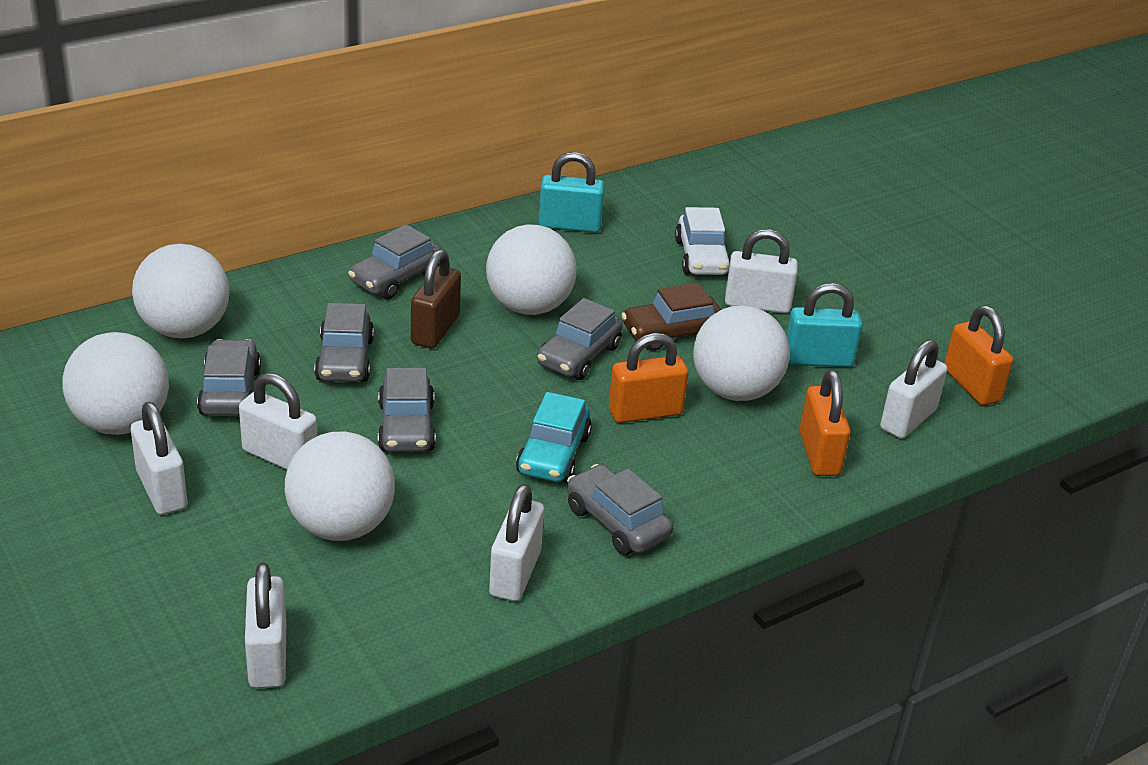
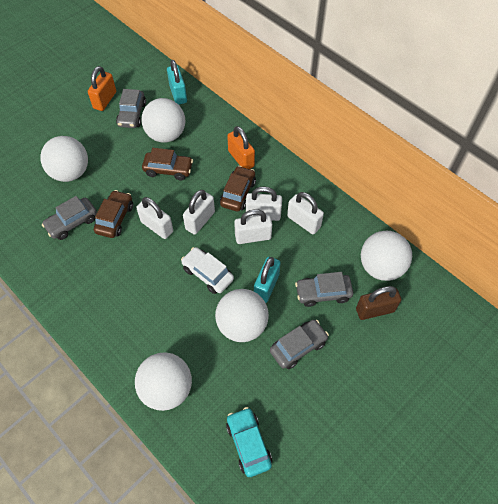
brown car: [621,283,721,351] = 1 -> [94,190,133,238] [142,148,193,180] [220,166,256,211] = 3
grey car: [197,339,261,416] [314,303,374,382] [348,224,442,299] [378,368,436,452] [537,298,623,380] [567,464,673,555] = 6 -> [42,196,97,240] [116,89,146,128] [270,320,329,369] [295,272,353,307] = 4
orange padlock: [609,333,689,423] [799,370,850,476] [944,306,1013,405] = 3 -> [88,66,116,111] [227,126,255,169] = 2
white padlock: [131,402,187,515] [239,373,317,470] [245,563,286,688] [489,484,544,601] [725,229,798,313] [880,339,948,439] = 6 -> [136,197,173,239] [183,190,215,235] [234,209,272,244] [246,187,282,221] [287,192,324,234] = 5

